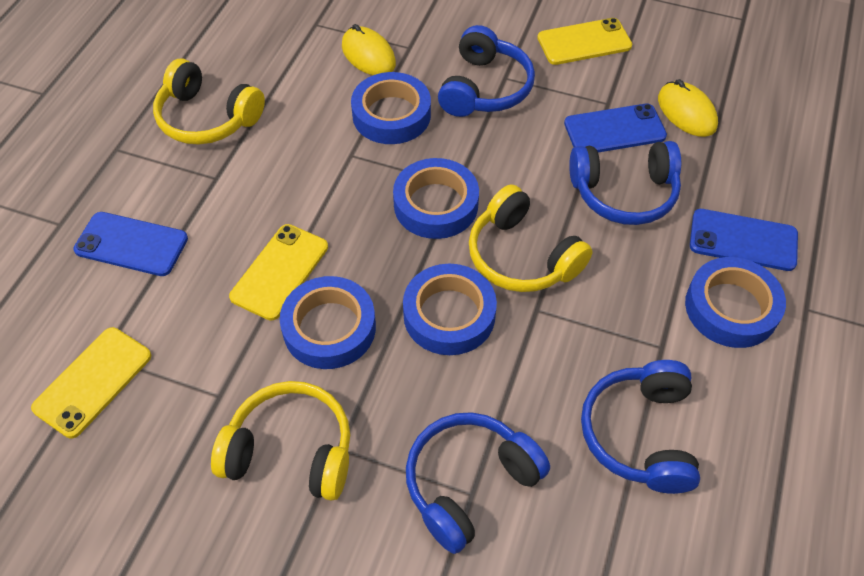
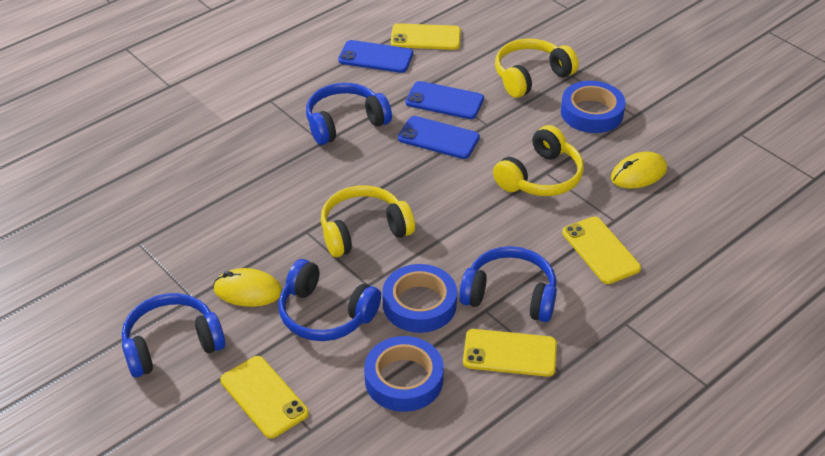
blue tape: [280,276,376,369] [351,72,431,144] [393,158,479,239] [403,264,497,355] [685,257,786,348] = 5 -> [364,336,444,412] [382,264,457,333] [561,81,625,133] = 3
yellow phone: [31,327,151,438] [229,224,328,321] [537,18,632,65] = 3 -> [220,356,309,438] [391,23,461,50] [463,329,557,377] [562,217,641,284] = 4

